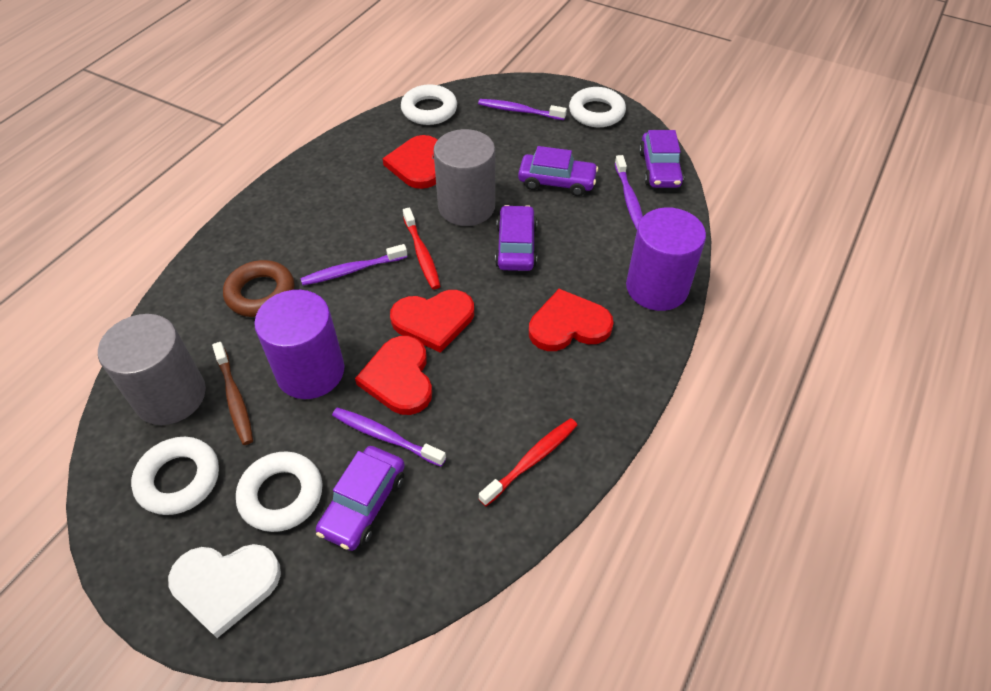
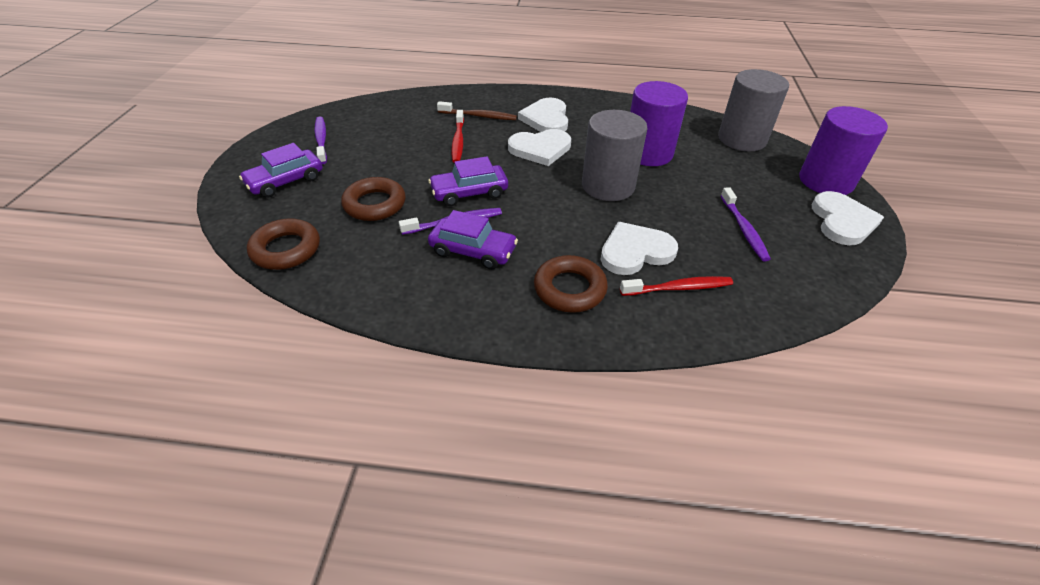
brown ring: [223,260,294,317] = 1 -> [247,218,320,270] [341,177,406,221] [534,255,608,313] = 3
purple car: [316,446,405,551] [495,205,537,271] [518,146,598,196] [639,130,684,188] = 4 -> [239,143,323,197] [428,156,508,206] [428,210,518,269] = 3
purple toothbrush: [300,244,407,285] [332,408,446,467] [478,99,567,120] [615,155,643,230] = 4 -> [314,117,327,164] [399,208,502,235] [721,187,771,262] = 3
red heart: [355,336,432,415] [382,135,437,189] [390,290,474,353] [529,289,614,351] = 4 -> none = 0
white heart: [168,544,281,638] = 1 -> [508,129,571,166] [518,98,568,132] [601,222,678,275] [812,191,884,245] = 4
white ring: [131,437,219,515] [236,451,323,532] [401,84,457,125] [569,87,626,127] = 4 -> none = 0

